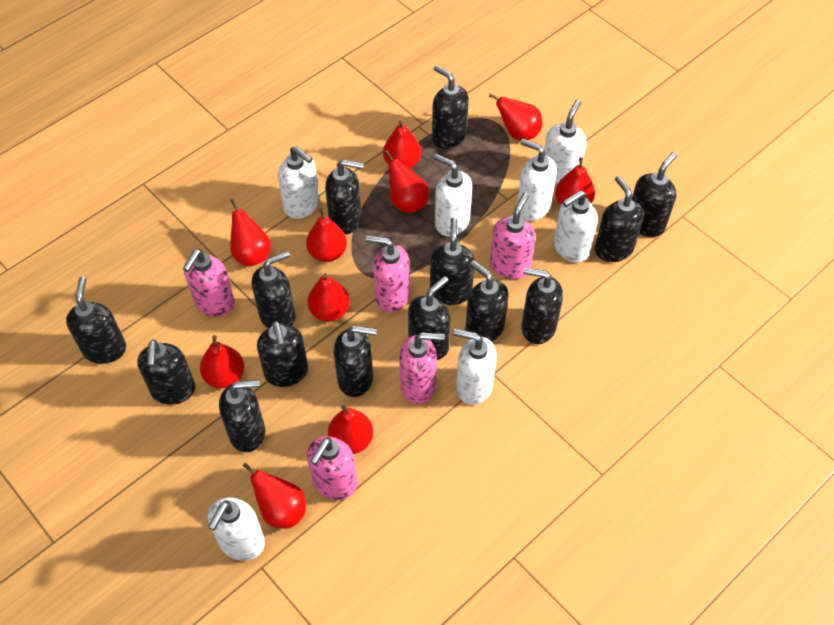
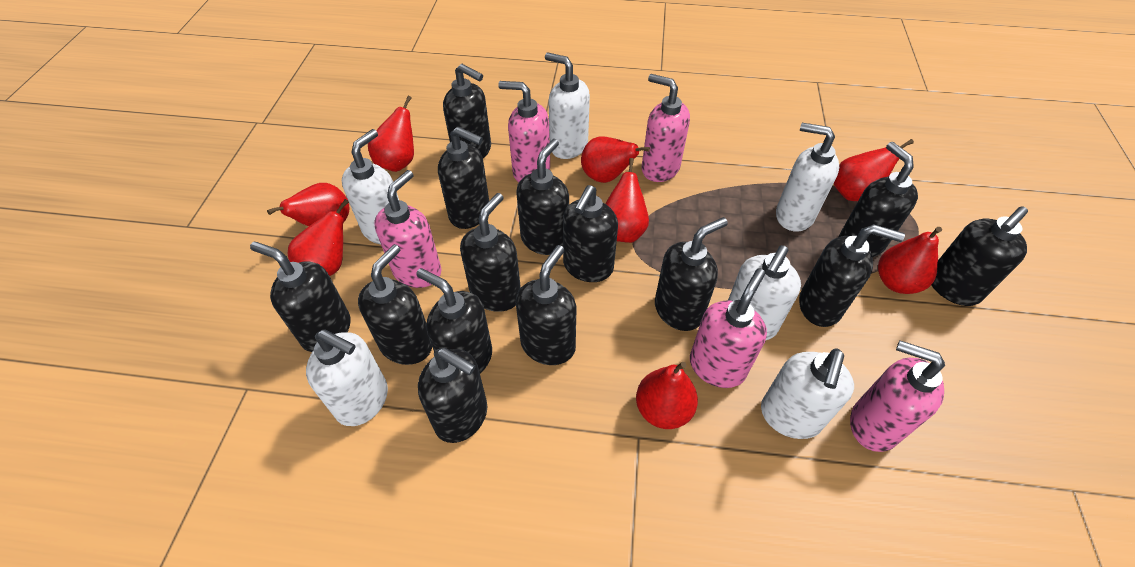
red pear: [200,335,244,388] [230,199,271,267] [242,462,306,529] [306,208,347,262] [308,273,350,321] [328,405,373,454] [383,120,421,169] [384,150,429,213] [489,93,542,140] [555,157,595,205] = 10 -> [267,183,349,227] [288,199,349,276] [368,96,414,172] [581,136,650,183] [605,158,649,243] [636,362,698,429] [834,139,914,201] [878,227,942,294] = 8
white soap dispenser: [208,498,265,561] [278,146,319,219] [434,154,472,236] [453,329,497,405] [517,139,557,221] [544,100,587,185] [554,190,598,263] = 7 -> [306,330,388,426] [342,129,399,244] [545,52,590,159] [728,245,801,341] [761,348,854,439] [776,123,839,232] = 6

